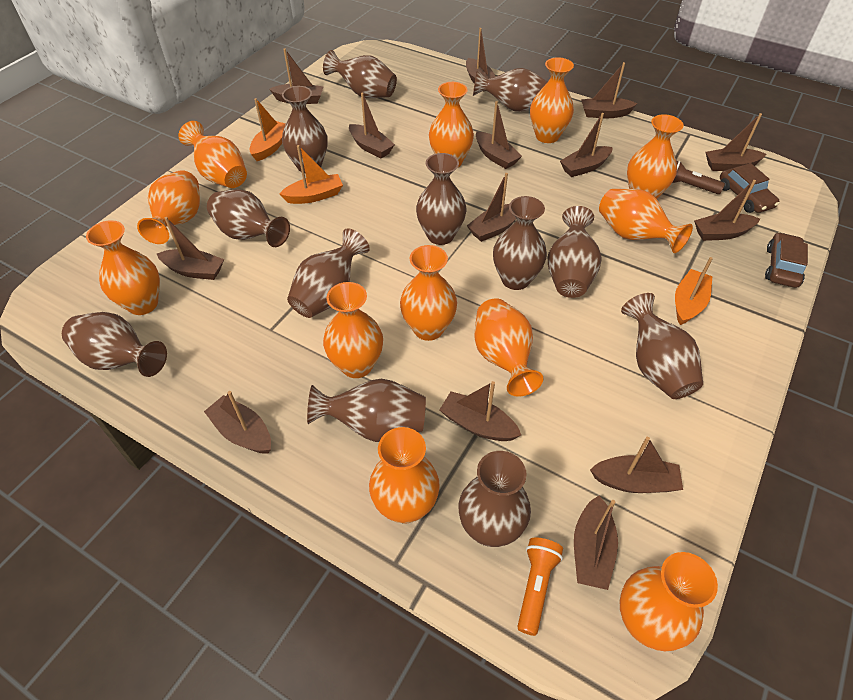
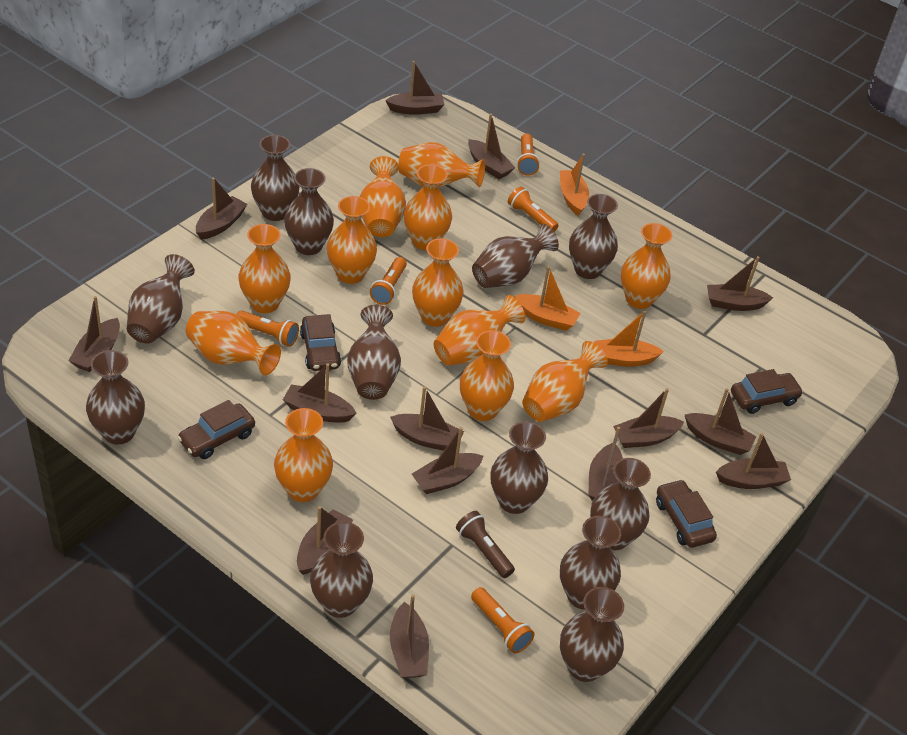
brown car: [720,163,779,213] [765,232,808,288] = 2 -> [177,400,255,459] [300,314,341,371] [656,479,717,548] [731,369,803,414] = 4
orange flashlight: [517,537,563,636] = 1 -> [237,311,299,347] [370,257,407,305] [471,587,534,653] [508,187,559,232] [517,134,540,176] = 5

